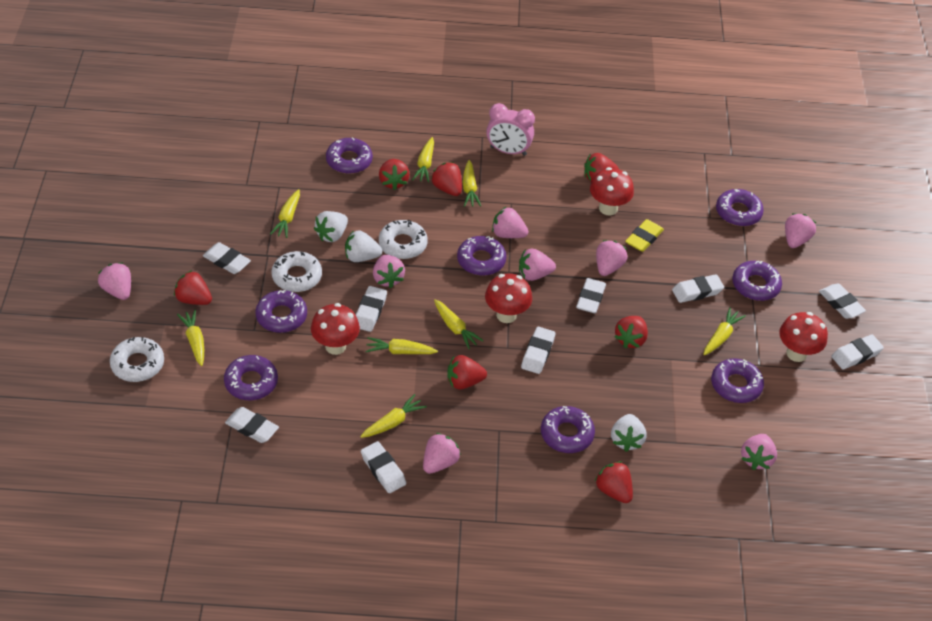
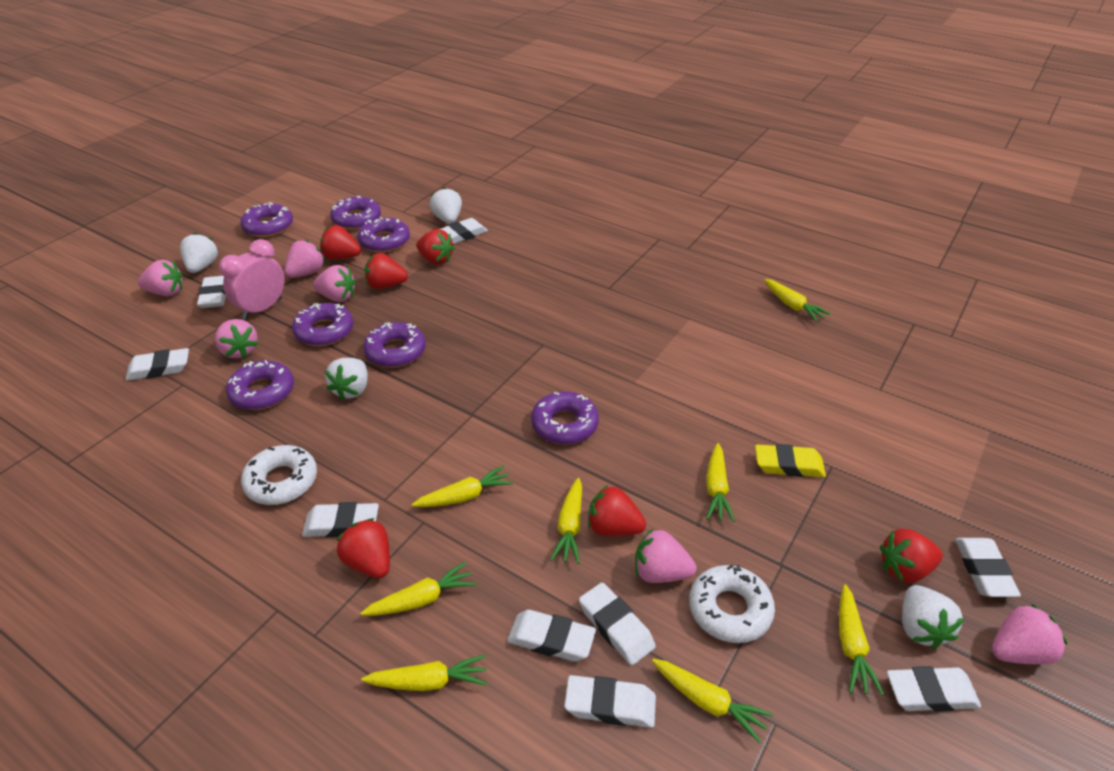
pink strawberry: [98,263,131,300] [373,255,405,288] [423,433,461,474] [492,207,528,238] [519,249,556,281] [596,240,628,276] [741,434,777,470] [785,213,816,248] = 8 -> [138,260,183,296] [215,319,258,358] [285,240,325,278] [313,265,356,302] [635,529,697,583] [992,604,1068,664] = 6
purple donut: [224,355,278,400] [255,290,307,333] [326,137,373,174] [457,236,506,276] [541,406,595,453] [711,358,764,403] [716,189,764,226] [732,261,782,301] = 8 -> [226,360,294,410] [240,202,293,237] [292,303,354,346] [330,196,381,229] [357,217,410,252] [363,322,426,368] [531,391,599,444] = 7
red mushroom: [311,303,360,355] [485,273,532,323] [590,167,634,216] [779,312,828,362] = 4 -> none = 0
red strawberry: [174,270,212,305] [379,159,410,190] [431,162,462,196] [447,355,487,390] [584,153,619,182] [595,461,633,503] [614,316,648,348] = 7 -> [320,225,361,260] [336,518,390,578] [364,253,408,289] [416,229,455,264] [588,485,646,536] [880,529,943,583] = 6
white donut: [110,337,164,382] [271,251,322,292] [379,220,428,259] = 3 -> [241,445,317,505] [689,564,775,643] = 2
white strawberry: [314,211,348,242] [345,230,382,262] [611,414,646,452] = 3 -> [180,233,218,273] [325,358,368,400] [430,187,462,224] [902,585,964,649] = 4

